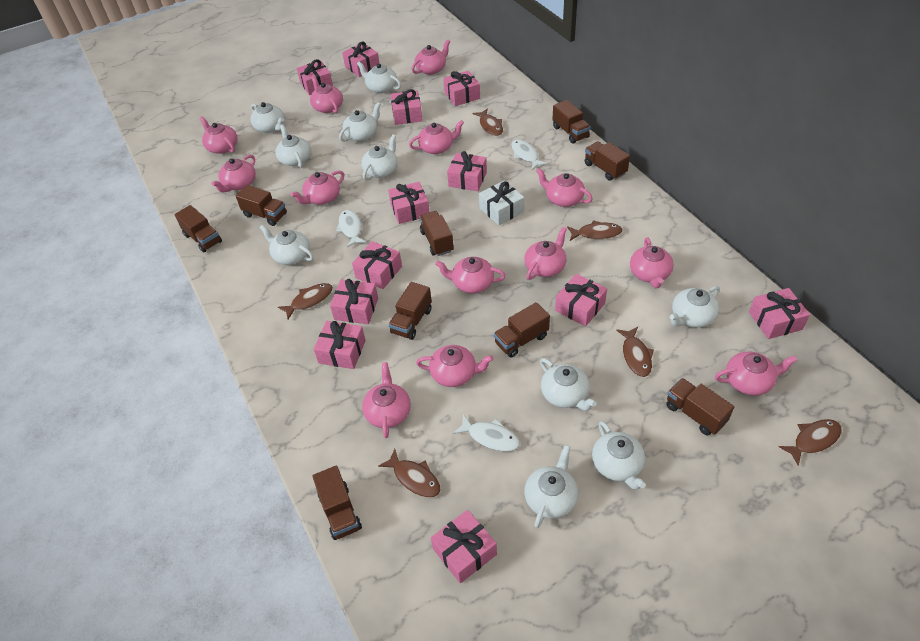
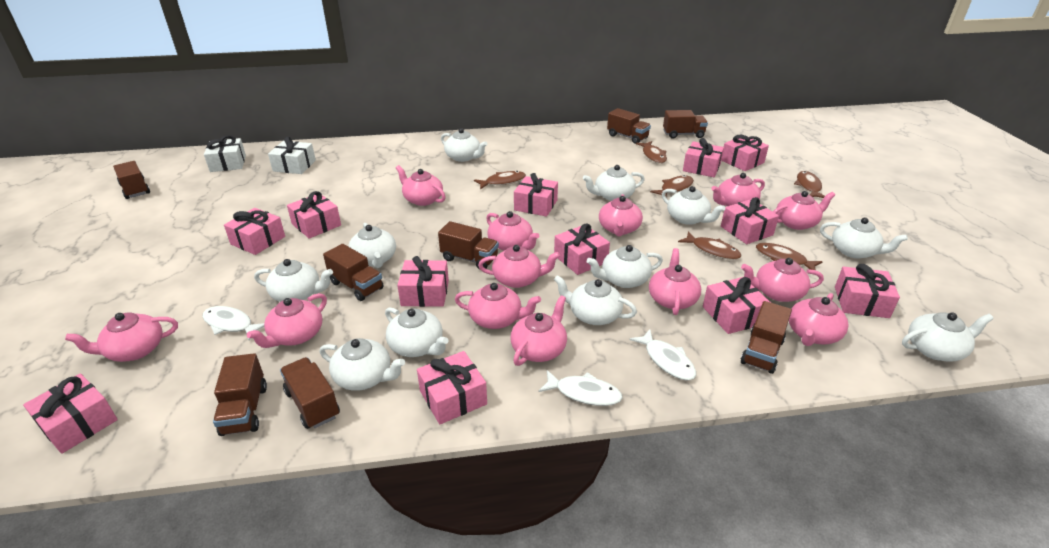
brown truck: [174,205,222,252] [236,185,287,226] [312,466,362,540] [388,282,432,340] [419,211,454,256] [494,302,550,358] [552,100,591,144] [585,141,630,181] [666,378,734,435] = 9 -> [113,161,150,199] [213,353,267,436] [280,357,340,429] [323,244,384,301] [438,221,499,270] [607,108,651,144] [663,110,708,139] [741,301,792,374] = 8
white gift: [479,180,524,226] = 1 -> [204,135,246,172] [268,137,316,174] = 2
white teapot: [250,102,285,133] [259,224,314,265] [275,125,311,168] [339,102,381,142] [357,62,401,93] [361,134,398,180] [524,445,578,528] [540,358,597,411] [592,421,646,490] [670,286,720,328] = 10 -> [254,259,333,302] [320,338,405,391] [348,223,396,268] [385,307,449,357] [441,128,487,162] [554,275,637,325] [583,165,645,201] [587,245,663,288] [662,186,725,225] [820,217,908,258] [902,312,994,362] = 11

